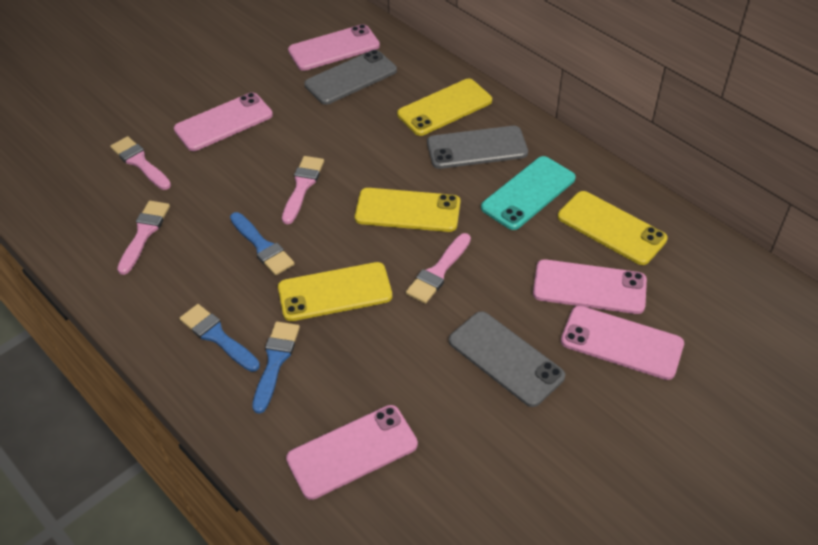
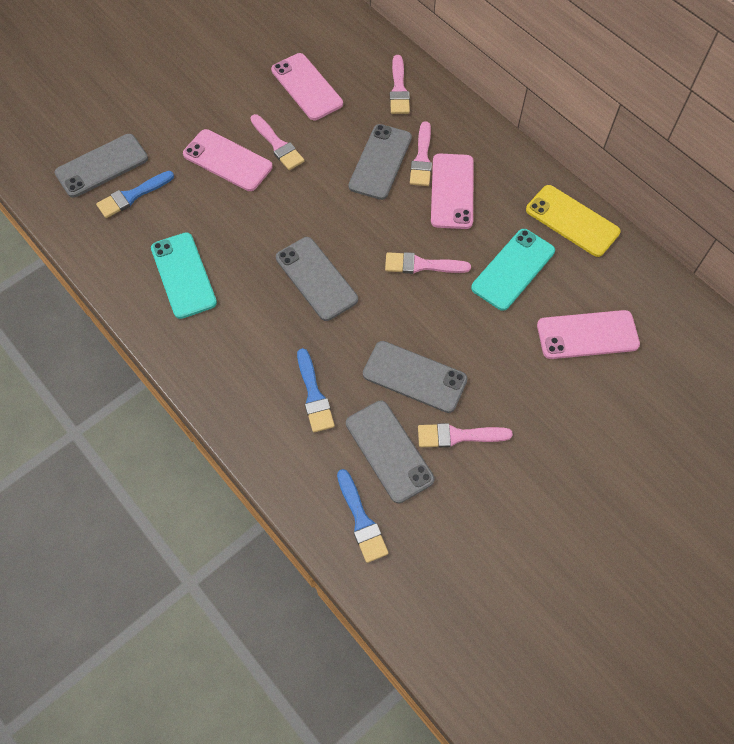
grey phone: [304,50,397,105] [427,126,528,169] [449,311,565,407] = 3 -> [54,134,148,198] [276,237,358,321] [346,401,435,503] [348,124,412,200] [363,341,468,413] = 5
pink brush: [110,136,171,190] [117,201,170,275] [282,156,324,224] [406,233,471,304] = 4 -> [250,114,305,170] [385,252,471,274] [390,55,410,114] [410,121,432,186] [418,423,513,448] = 5
pink phone: [174,92,273,151] [286,405,418,500] [288,24,380,71] [533,259,647,314] [561,306,684,380] = 5 -> [183,129,273,191] [271,53,343,120] [431,154,474,229] [537,310,640,359] = 4
turquoise phone: [481,156,576,230] = 1 -> [151,232,217,319] [471,229,555,311] = 2
yellow phone: [278,262,392,321] [355,188,460,232] [397,79,492,136] [558,191,668,265] = 4 -> [526,185,620,257] = 1

